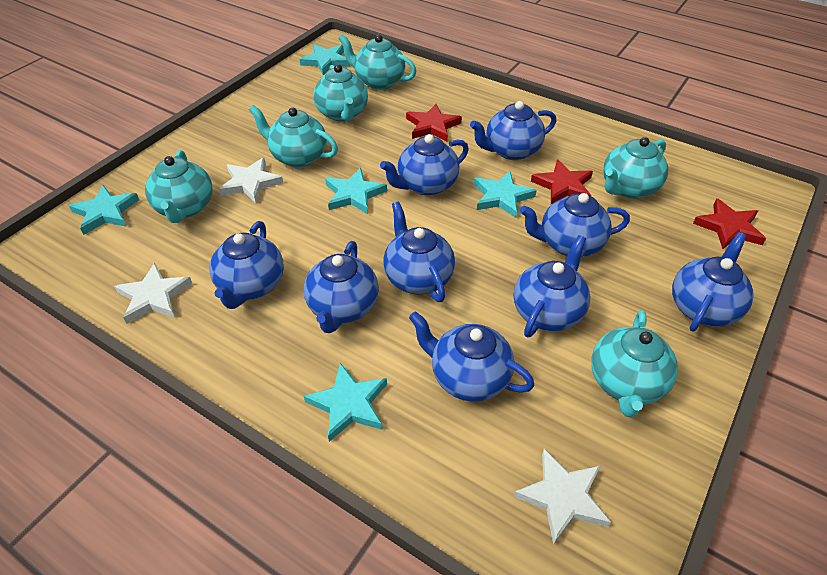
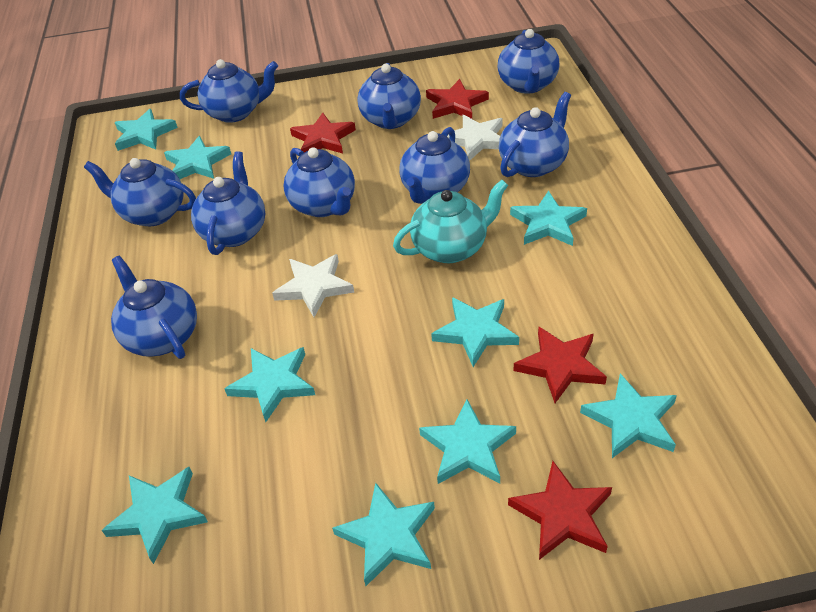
red star: [406,104,462,141] [531,159,593,204] [693,198,766,249] = 3 -> [290,112,356,154] [426,79,489,119] [508,461,612,560] [514,327,607,403] = 4
turquoise star: [69,185,139,235] [300,44,350,75] [304,363,387,442] [325,168,387,214] [474,171,537,218] = 5 -> [102,467,208,564] [115,109,178,151] [164,136,231,179] [225,347,315,422] [332,483,435,586] [419,399,516,484] [431,297,519,367] [510,191,587,246] [580,373,677,458] = 9
turquoise teapot: [145,150,213,223] [249,105,338,167] [313,64,368,121] [338,35,417,90] [591,310,678,418] [603,137,668,199] = 6 -> [393,180,508,263] = 1
white star: [114,263,192,324] [219,158,283,203] [513,449,611,545] = 3 -> [272,254,354,317] [447,115,503,161] = 2

